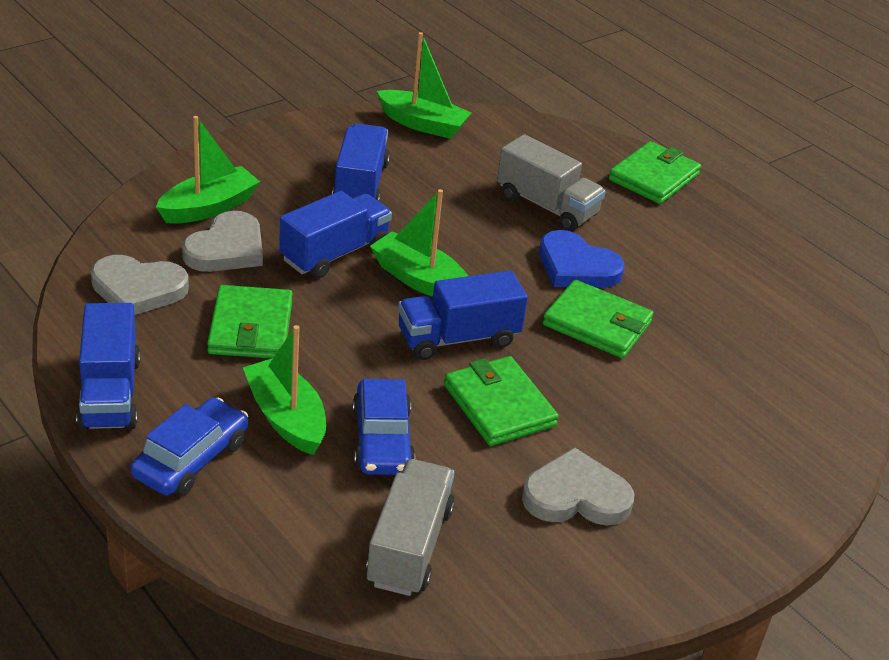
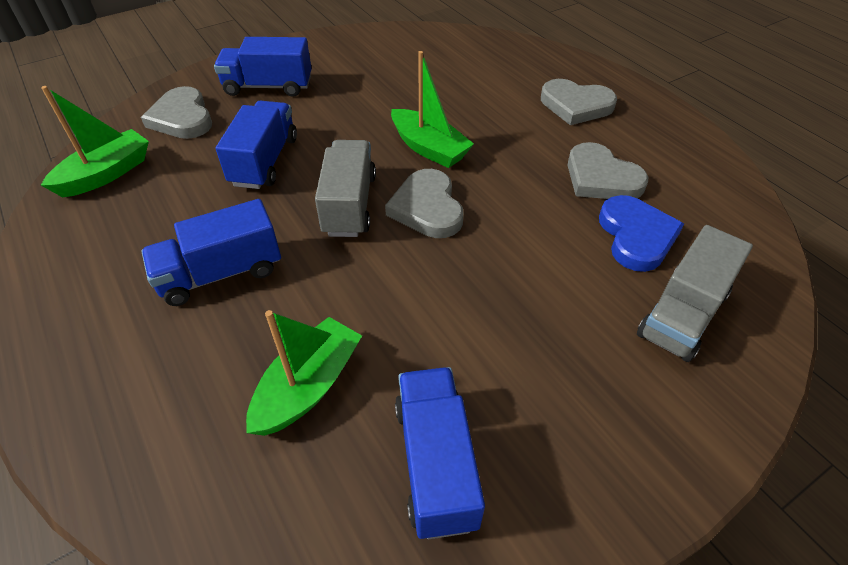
blue car: [130,398,248,496] [352,379,415,475] = 2 -> none = 0
green boat: [156,116,260,224] [243,325,326,455] [370,189,468,297] [377,32,472,139] = 4 -> [41,86,149,197] [246,310,362,436] [391,51,474,168] = 3
green wallet: [207,285,293,358] [444,356,559,446] [543,279,654,358] [609,141,701,204] = 4 -> none = 0
grey heart: [91,255,189,315] [182,211,263,272] [522,447,634,526] = 3 -> [141,86,212,139] [385,169,464,238] [541,79,617,125] [567,142,648,199] = 4

